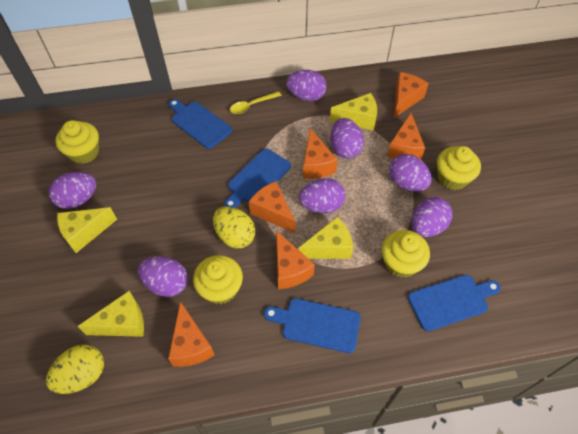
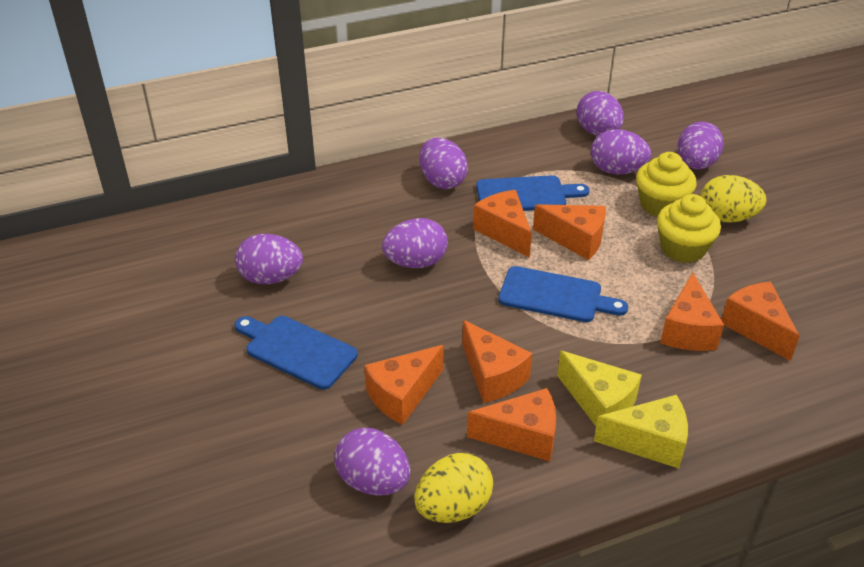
blue cutting board: [168,99,232,149] [224,148,291,208] [264,298,361,353] [408,275,501,331] = 4 -> [235,316,358,390] [476,175,589,211] [498,266,628,322] = 3
orange cheese: [168,301,214,367] [249,181,295,233] [276,230,315,289] [303,128,338,179] [387,113,425,159] [394,72,429,118] = 6 -> [364,345,444,425] [462,320,532,403] [467,388,556,461] [473,190,532,258] [533,204,606,260] [660,272,724,351] [721,281,800,361] = 7
yellow cheese: [57,207,117,253] [78,291,144,337] [299,216,353,259] [330,93,377,131] = 4 -> [557,351,642,426] [594,395,688,468] = 2
yellow cupcake: [55,120,99,164] [193,255,243,304] [382,230,430,278] [437,146,481,190] = 4 -> [636,152,697,217] [657,194,721,263] = 2
yellow spoon: [230,91,281,114] = 1 -> none = 0

